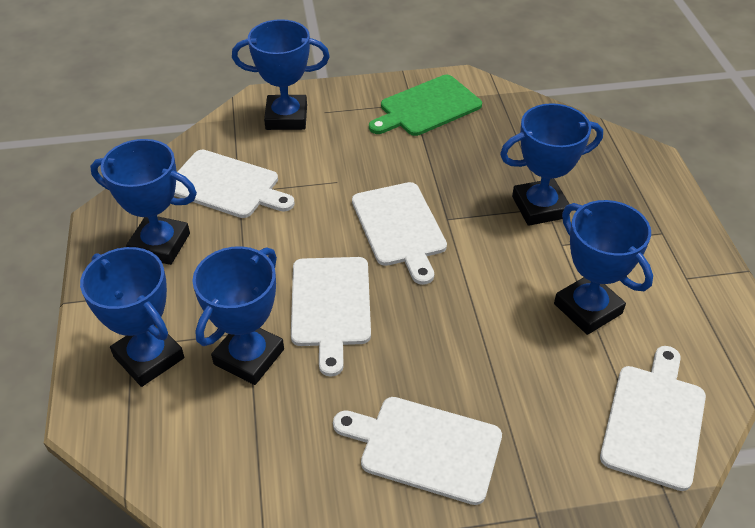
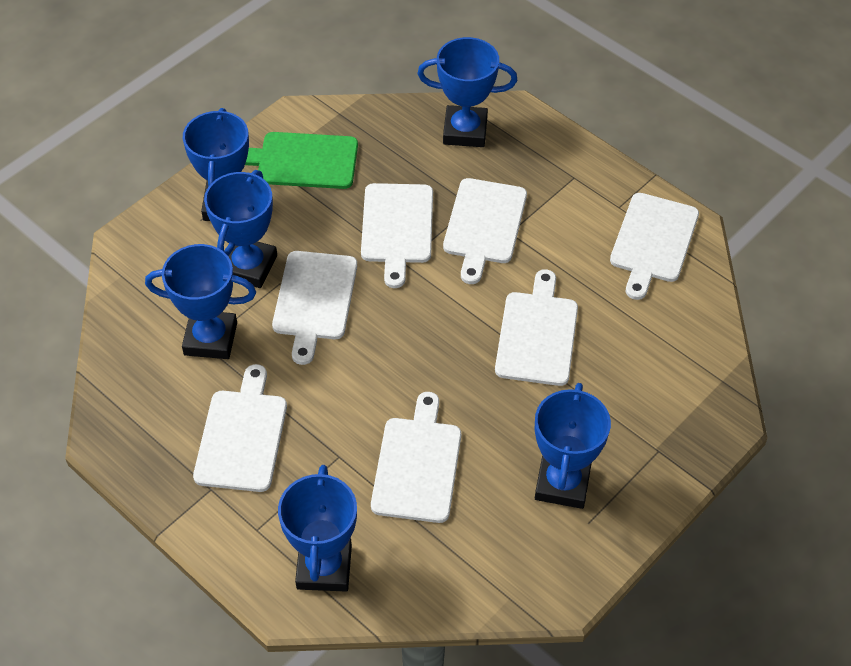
white cutting board: [174,150,295,218] [291,257,371,376] [333,397,502,505] [352,182,447,285] [600,346,706,491] = 5 -> [193,364,287,492] [272,251,357,365] [361,183,433,288] [371,392,461,523] [443,178,527,284] [495,269,578,386] [610,193,699,300] = 7

